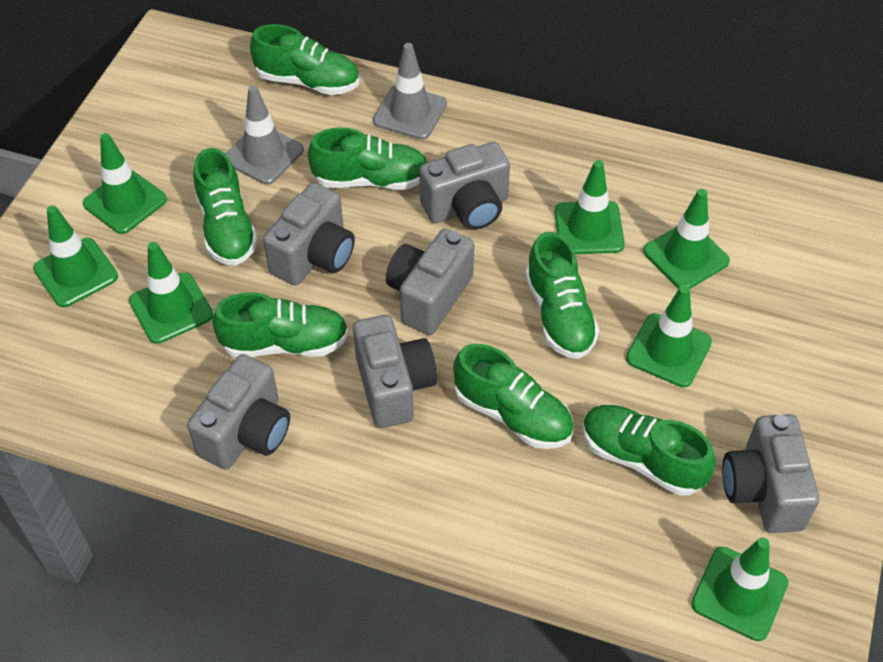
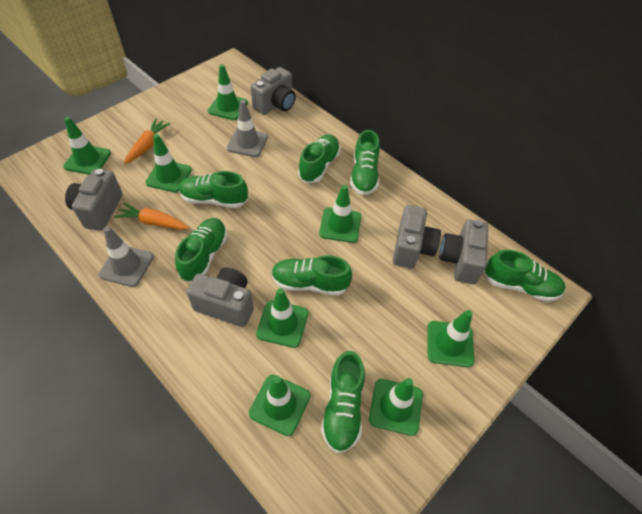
green traffic cone: [33,205,118,307] [83,133,167,234] [129,242,213,344] [555,160,625,254] [626,285,712,387] [643,189,730,289] [691,537,788,641] = 7 -> [64,117,111,175] [146,134,192,192] [208,64,248,120] [249,375,310,436] [256,288,308,348] [319,185,361,243] [369,378,423,436] [427,310,474,367] = 8
grey camera: [187,354,290,470] [263,183,355,286] [353,315,437,428] [386,229,474,335] [419,142,510,230] [722,414,820,533] = 6 -> [65,169,123,231] [186,268,254,327] [251,67,296,115] [393,205,441,269] [439,219,488,284] = 5
orange carrot: none = 0 -> [114,202,189,230] [124,118,171,164] = 2

